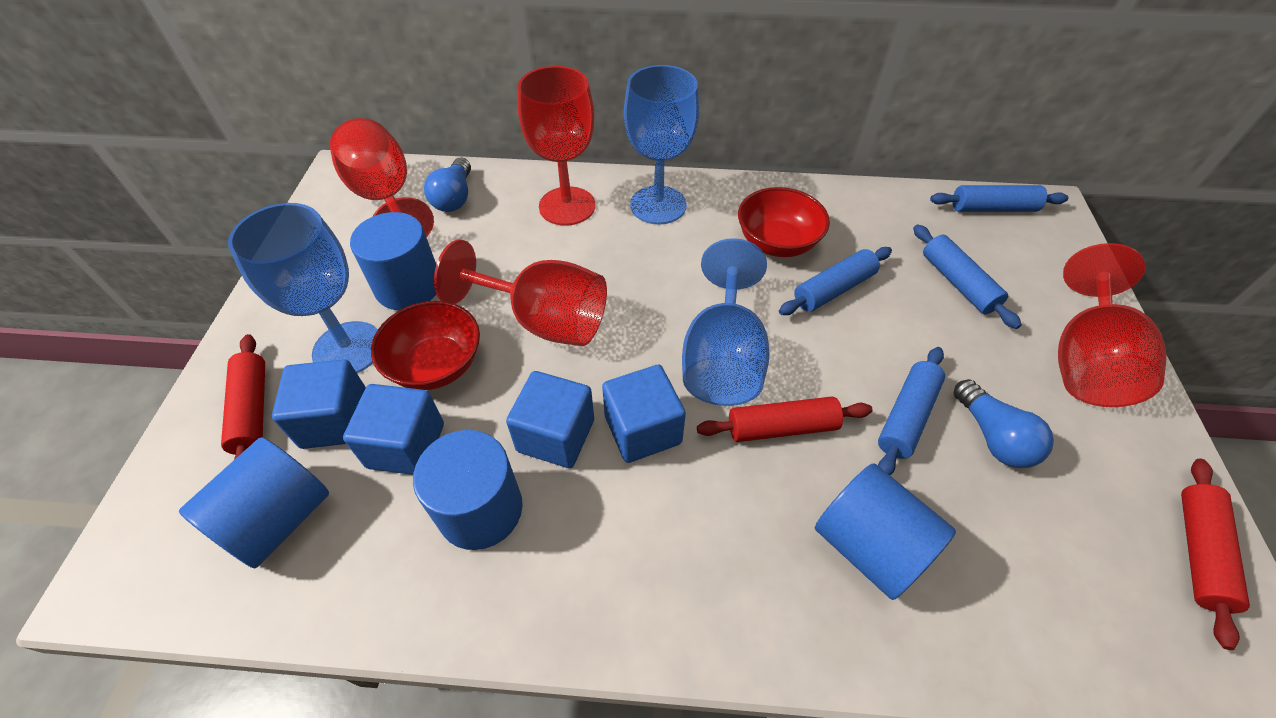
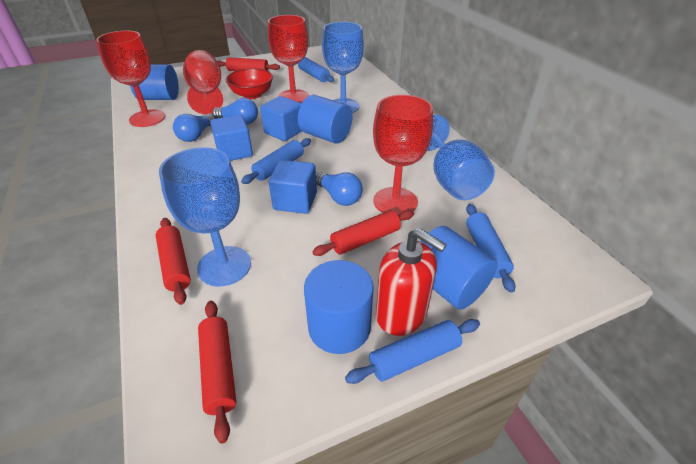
blue cube: [272,359,366,449] [343,384,444,475] [506,371,594,468] [602,365,686,463] = 4 -> [210,115,253,161] [260,96,302,141] [269,160,317,214] = 3
blue light bulb: [424,157,471,212] [953,379,1054,468] = 2 -> [173,113,215,142] [213,98,258,124] [316,171,363,206] = 3
red bowl: [371,301,480,390] [738,187,830,257] = 2 -> [226,68,273,99] = 1
red rolling pin: [221,334,265,461] [697,397,873,442] [1181,459,1250,650] = 3 -> [156,218,191,305] [198,301,237,444] [217,57,280,71] [312,210,414,256] = 4
red soap dispenser: none = 0 -> [376,228,447,336] = 1

